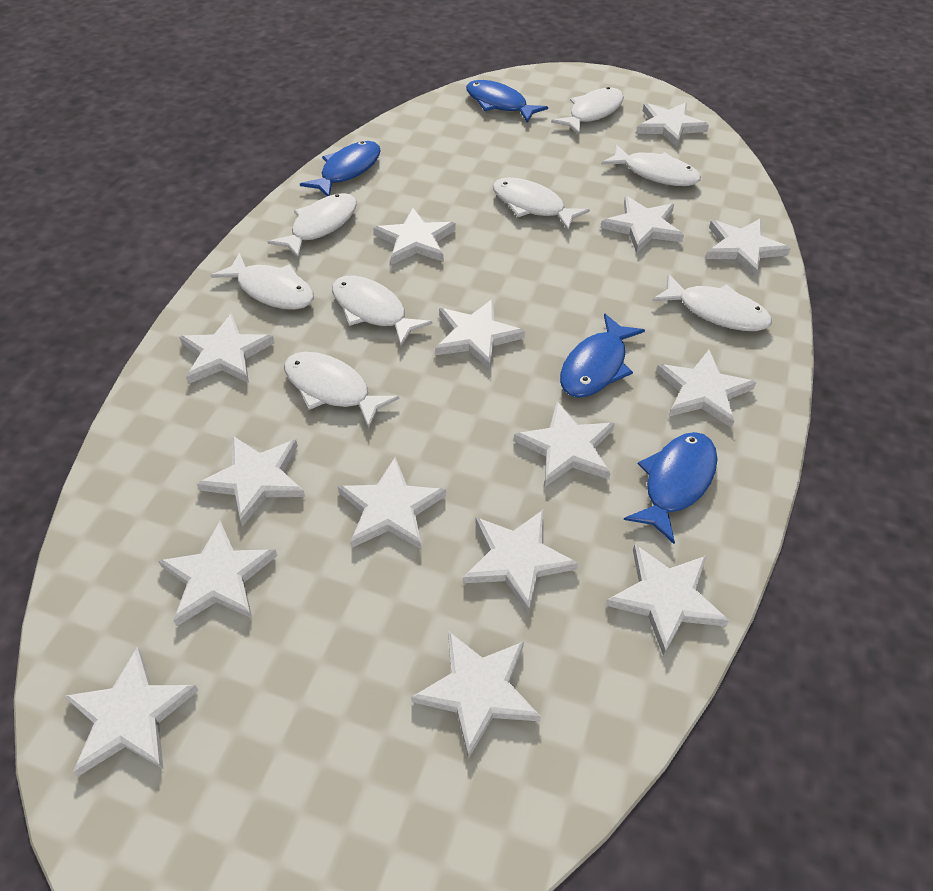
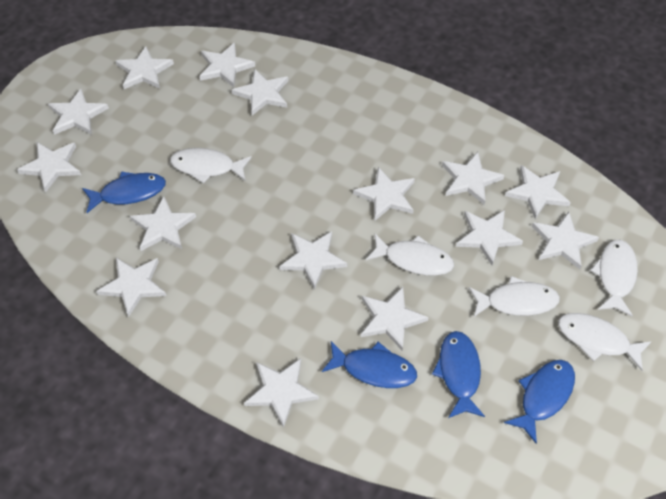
white fish: [211,253,314,310] [267,193,357,258] [284,352,399,429] [332,275,433,346] [493,177,590,231] [551,87,624,135] [601,144,701,186] [652,274,772,331] = 8 -> [170,148,252,184] [366,234,454,276] [469,276,560,317] [558,313,652,371] [590,240,638,316] = 5

